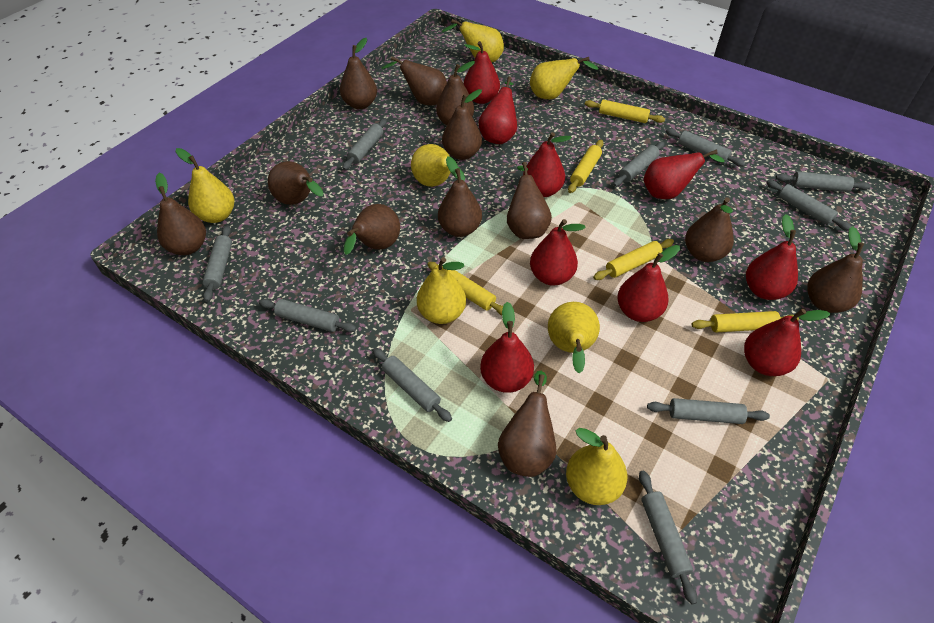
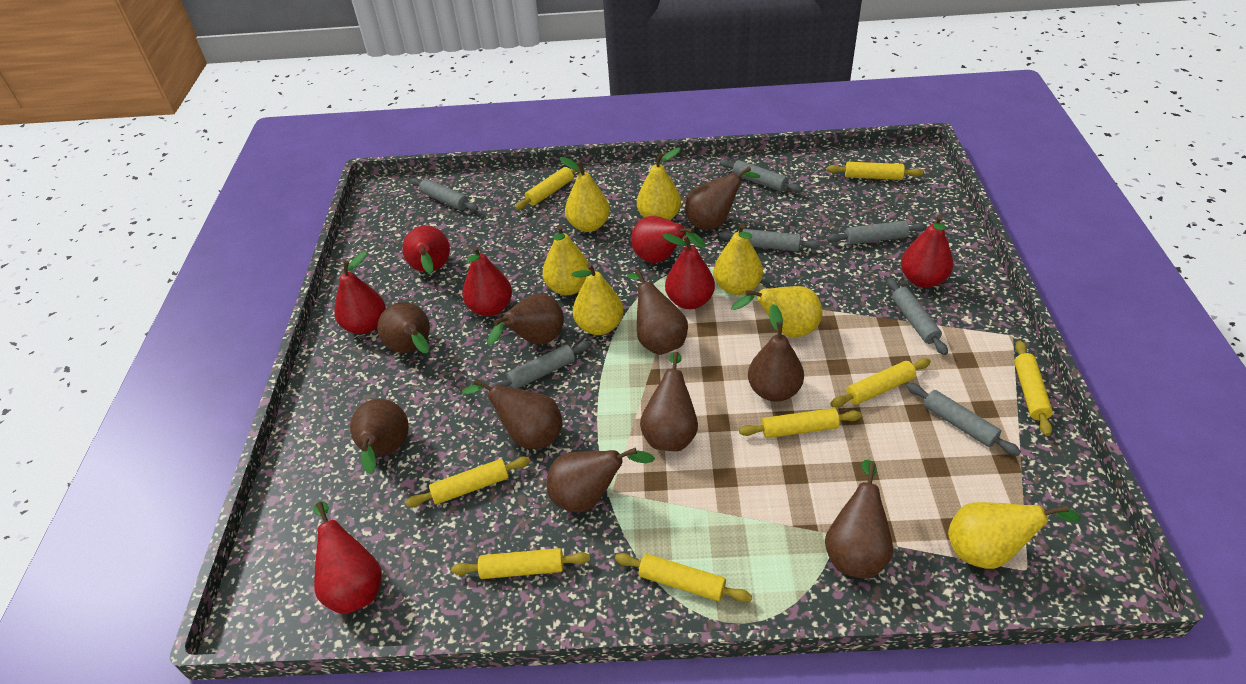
brown pear: [155,173,206,255] [268,161,323,205] [340,38,377,109] [344,204,400,255] [382,56,447,105] [436,61,475,126] [438,156,482,237] [442,89,482,160] [498,371,557,477] [507,162,552,239] [685,197,734,262] [807,226,864,313] = 12 -> [350,399,409,474] [377,302,430,353] [462,379,562,449] [487,294,564,345] [546,448,655,513] [627,269,688,355] [640,352,698,451] [685,166,760,230] [748,304,804,402] [825,460,893,578] = 10
grey rolling pin: [202,225,232,302] [258,299,356,332] [342,119,387,170] [372,348,452,422] [613,142,665,187] [639,470,697,605] [647,398,770,424] [666,128,745,166] [766,180,851,231] [776,171,871,192] = 10 -> [410,178,478,211] [491,341,591,389] [719,159,802,193] [719,229,821,251] [827,221,927,245] [887,278,948,355] [907,383,1021,456] = 7
red pear: [464,41,500,104] [478,77,517,144] [480,302,534,393] [523,132,572,197] [530,219,586,286] [617,245,680,322] [644,150,725,199] [744,309,830,376] [746,214,798,300] = 9 -> [313,501,382,614] [334,251,386,334] [402,226,450,274] [462,246,512,316] [631,216,706,263] [662,233,715,309] [901,215,953,288] = 7
yellow rolling pin: [427,262,503,315] [568,140,604,193] [585,100,665,123] [593,239,674,280] [692,311,799,332] = 5 -> [406,457,530,507] [451,548,590,579] [515,167,580,210] [615,553,752,602] [739,408,862,438] [827,162,923,180] [830,358,931,408] [1014,341,1053,436] = 8

